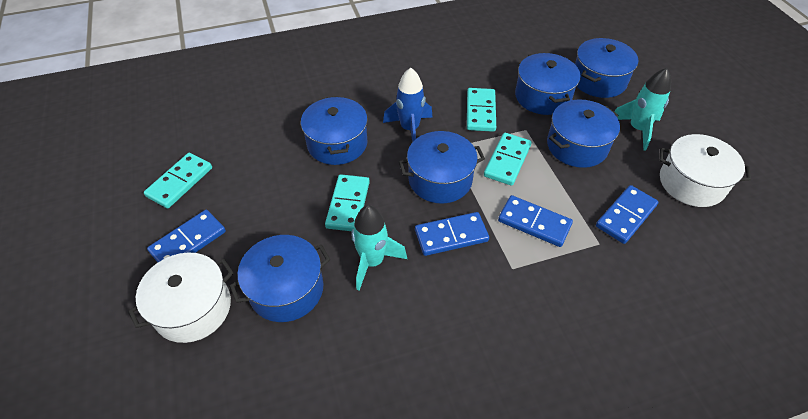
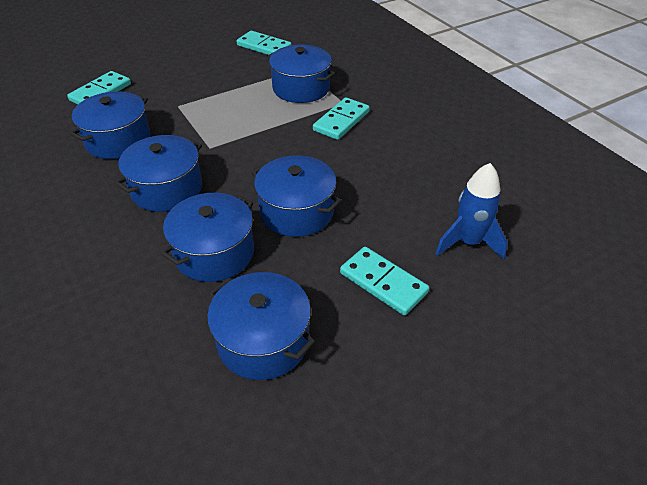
blue domino: [147,210,226,262] [415,212,489,256] [498,195,573,247] [596,185,658,244] = 4 -> none = 0
turquoise rocket: [352,205,407,291] [614,68,671,150] = 2 -> none = 0
white pot: [128,253,234,343] [660,134,751,207] = 2 -> none = 0

